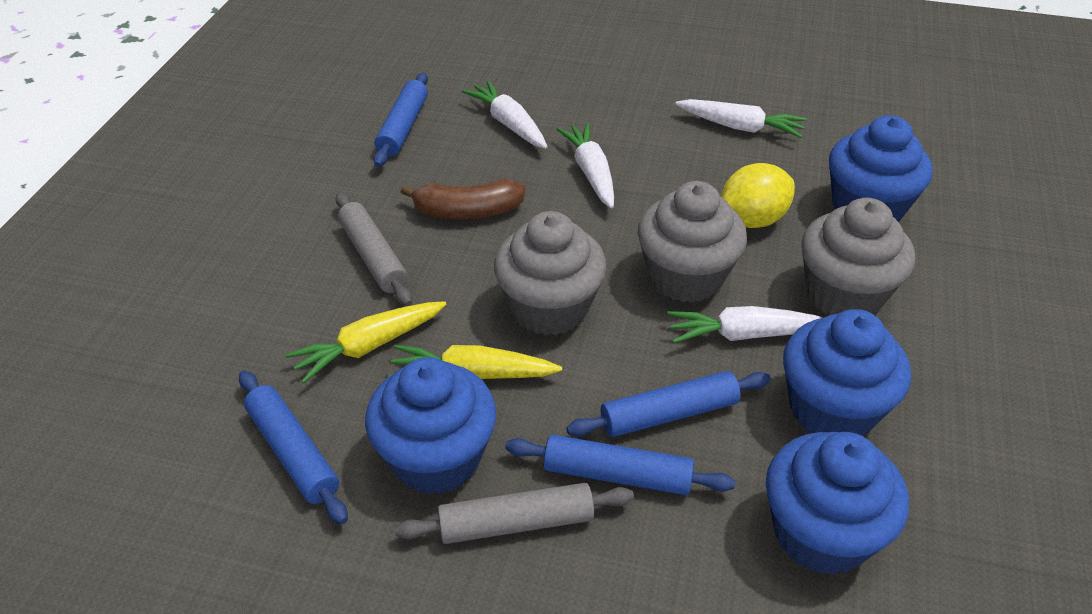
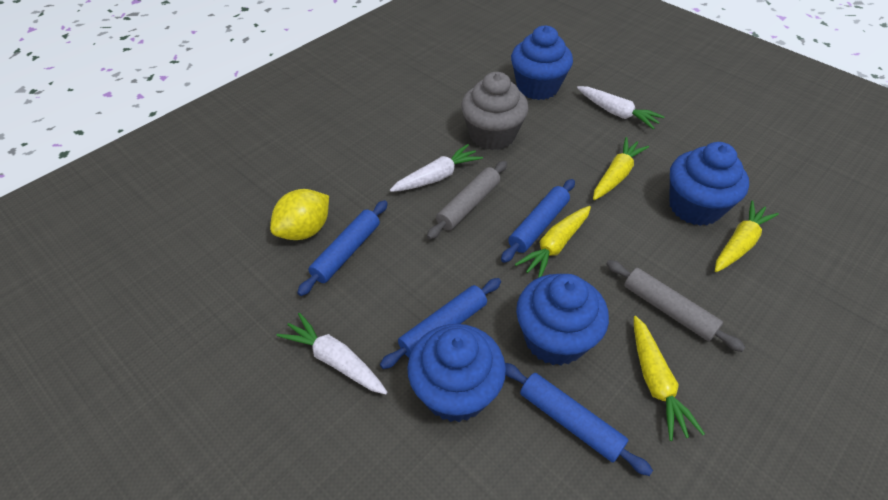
brown banana: [401,179,526,219] = 1 -> none = 0
grey cupcake: [494,211,607,336] [638,181,747,303] [801,198,915,315] = 3 -> [461,72,529,150] = 1
white carrot: [462,80,548,148] [556,122,614,208] [667,306,823,343] [675,99,807,138] = 4 -> [277,312,388,394] [390,144,483,192] [577,86,665,129] = 3
yellow carrot: [285,301,446,383] [388,345,562,379] = 2 -> [515,206,591,278] [593,137,649,200] [634,316,705,441] [715,200,779,272] = 4

